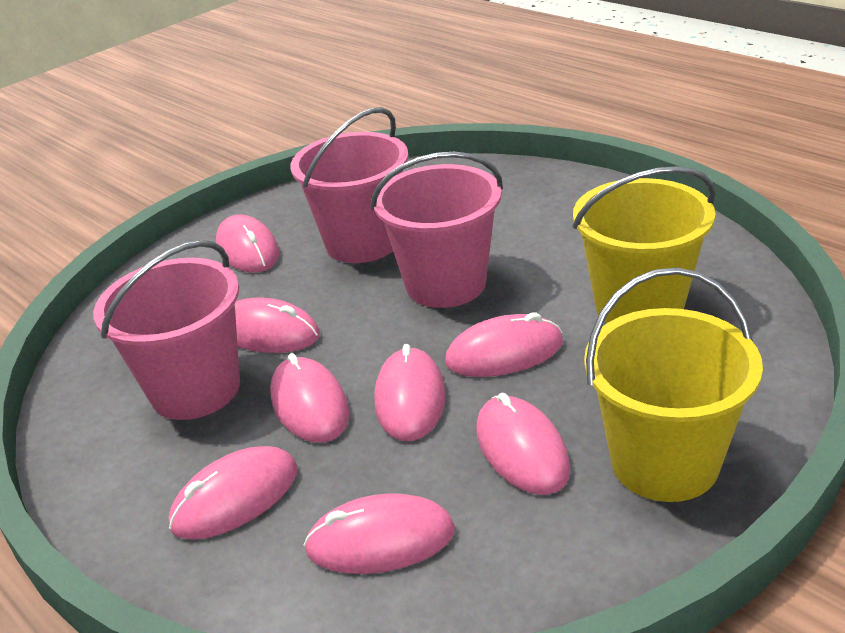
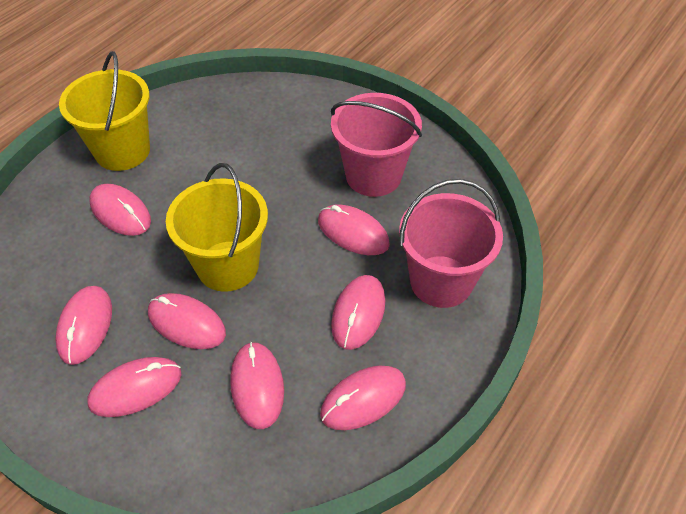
pink bucket: [93,240,240,420] [290,107,409,263] [371,152,503,308] = 3 -> [331,93,422,197] [399,179,503,308] = 2

